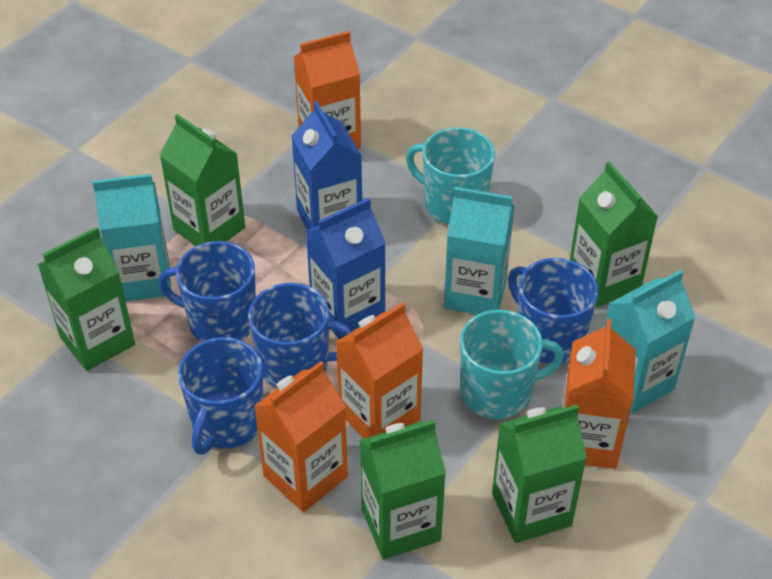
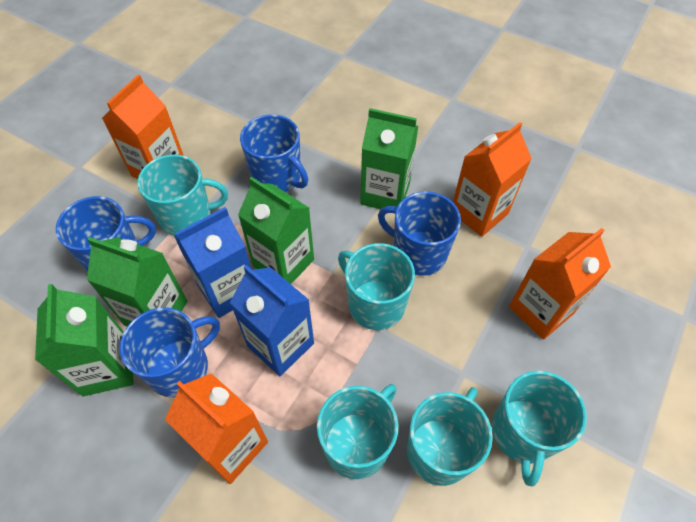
green carton: [38,227,135,371] [160,114,245,246] [359,420,446,560] [492,405,587,543] [570,162,658,307] = 5 -> [35,284,134,396] [87,237,188,326] [238,177,314,284] [360,108,419,209] = 4
turquoise carton: [92,174,171,302] [444,187,515,315] [605,270,696,414] = 3 -> none = 0
turquoise mug: [406,127,495,224] [460,310,564,419] = 2 -> [137,154,228,236] [317,384,399,479] [338,243,415,330] [407,387,493,486] [492,371,587,486] = 5

